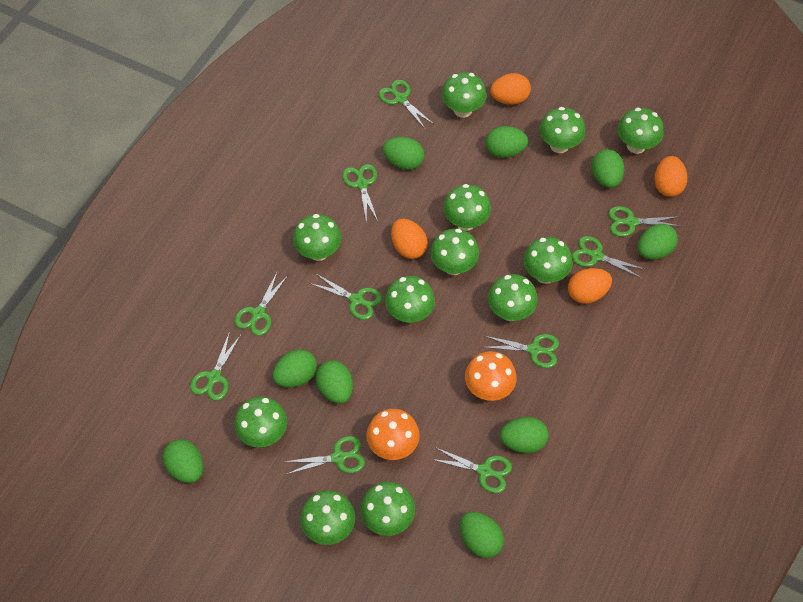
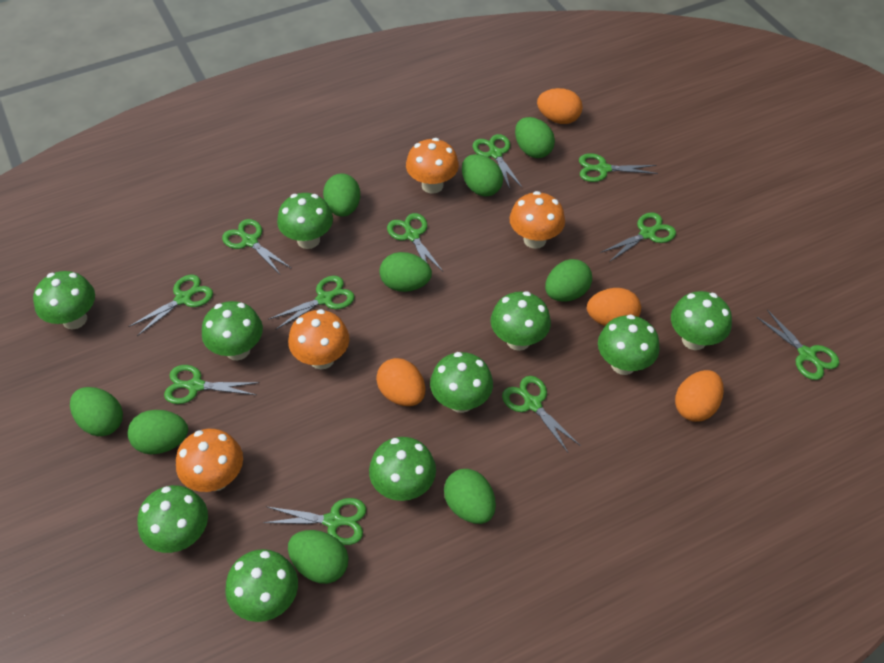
green mushroom: [234,396,287,447] [293,214,342,261] [300,490,355,545] [360,482,415,536] [385,276,435,323] [430,229,479,275] [441,72,487,118] [443,184,491,231] [488,274,538,321] [523,237,573,284] [539,107,586,153] [617,108,664,154] = 12 -> [33,271,95,329] [137,485,208,553] [202,301,263,360] [225,549,298,622] [277,193,333,249] [369,437,436,501] [430,352,493,413] [491,291,551,351] [598,315,660,375] [671,291,732,350] = 10
green scissors: [190,331,241,401] [234,273,288,336] [284,436,365,474] [309,274,382,320] [342,164,378,224] [378,80,434,130] [431,447,512,493] [483,334,559,368] [572,236,646,278] [608,206,680,237] = 10 -> [128,275,213,336] [164,365,260,404] [222,219,291,274] [263,498,366,545] [268,276,355,330] [387,213,443,271] [473,134,522,189] [502,376,580,452] [579,153,658,182] [600,212,676,262] [757,310,839,380] = 11
orange mushroom: [366,409,420,460] [465,351,517,401] = 2 -> [176,429,243,492] [288,309,350,370] [406,138,459,194] [510,191,565,249] = 4

